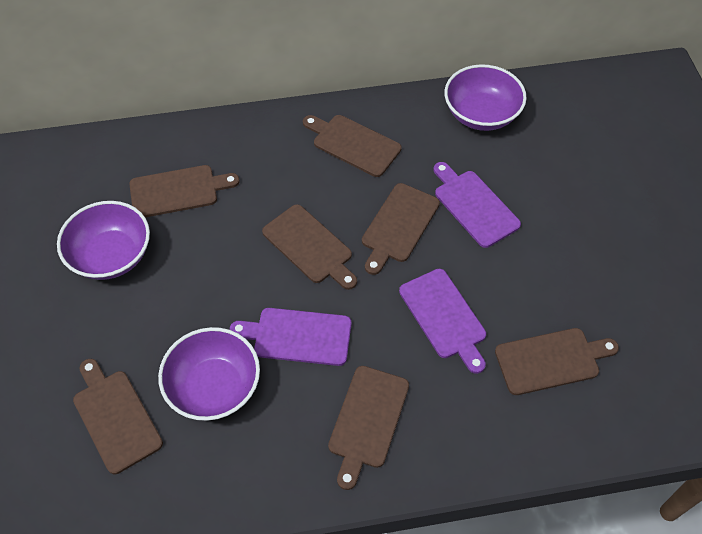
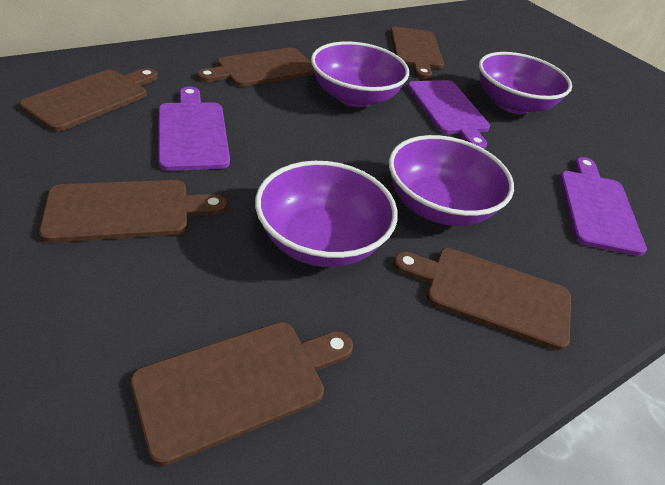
brown cutting board: [73,359,163,474] [129,165,240,217] [262,204,357,290] [303,115,401,177] [328,366,409,490] [362,183,440,275] [495,328,619,395] = 7 -> [20,68,158,131] [39,180,227,243] [131,322,353,466] [197,48,315,87] [390,27,444,79] [393,248,571,351] = 6
purple bowl: [57,201,150,280] [158,327,260,421] [444,64,527,131] = 3 -> [255,161,398,267] [311,41,409,107] [389,135,514,226] [479,52,572,114] = 4

